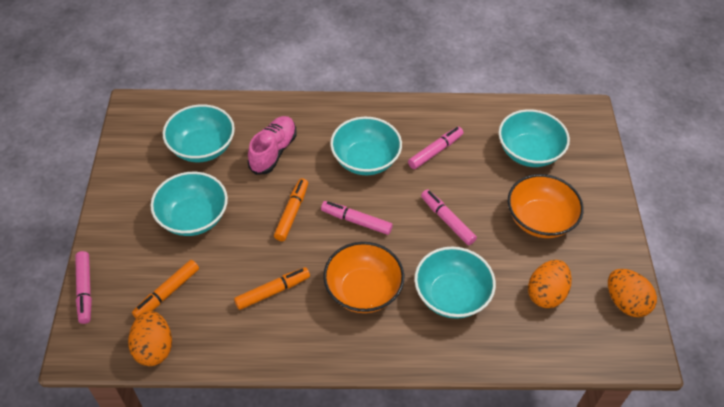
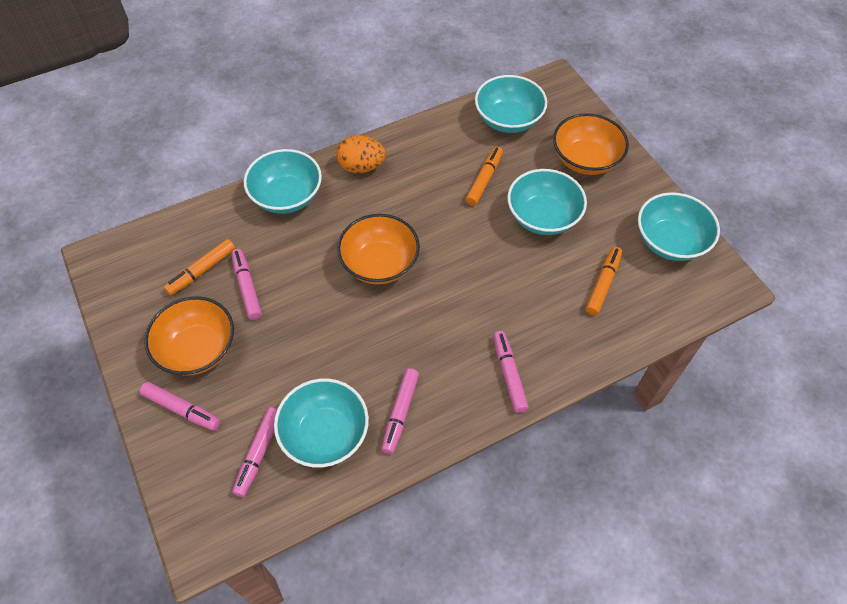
orange bowl: [323,242,404,313] [508,174,584,238] = 2 -> [144,296,234,376] [337,214,420,284] [553,113,629,175] = 3
orange egg: [128,311,172,366] [528,260,572,308] [608,269,657,317] = 3 -> [336,135,386,173] = 1
pink marker: [75,251,92,324] [321,201,393,235] [408,127,463,169] [421,189,477,245] = 4 -> [140,382,221,431] [231,249,262,320] [232,407,277,497] [381,368,419,454] [493,331,529,413] = 5
pink shoe: [248,116,297,175] = 1 -> none = 0

